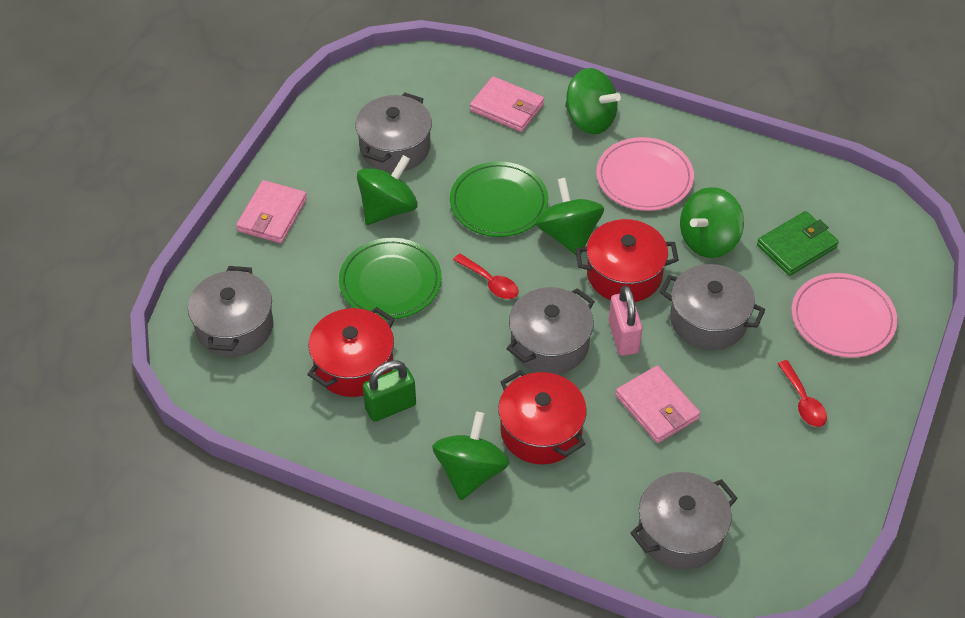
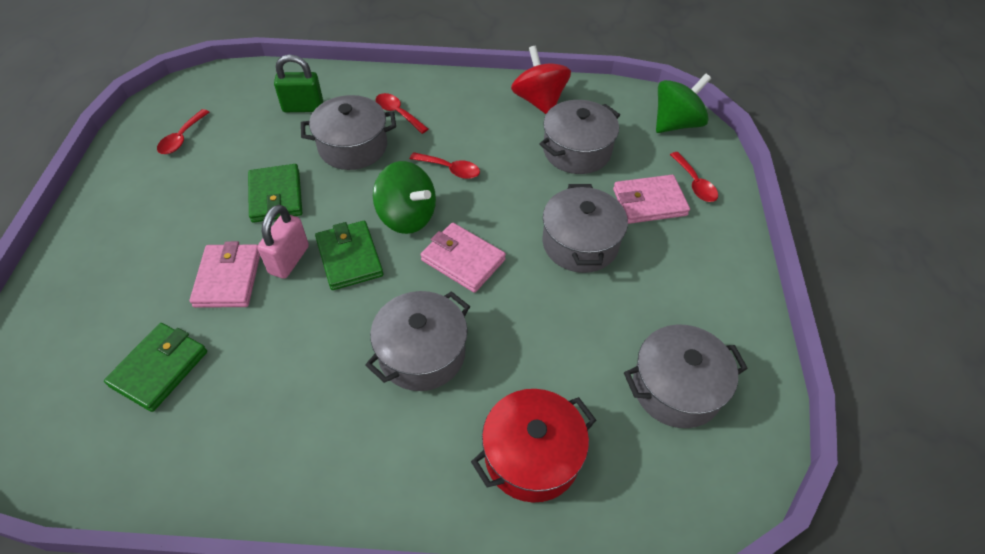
green plate: [339,238,442,320] [450,161,548,237] = 2 -> none = 0
green spinning top: [357,155,418,225] [432,412,509,500] [536,178,604,255] [565,68,621,134] [680,187,744,258] = 5 -> [373,161,436,234] [656,73,711,133] = 2
green wallet: [757,211,839,276] = 1 -> [104,323,207,412] [248,164,302,223] [315,221,383,290] = 3
pink plate: [596,137,694,211] [792,273,897,358] = 2 -> none = 0
red pot: [307,307,395,397] [498,370,587,464] [575,219,679,302] = 3 -> [471,389,596,502] = 1
red spinning top: none = 0 -> [511,46,571,114] = 1
red spoon: [453,254,519,299] [778,360,827,427] = 2 -> [157,109,209,154] [376,93,428,134] [410,152,480,179] [670,152,718,202] = 4

